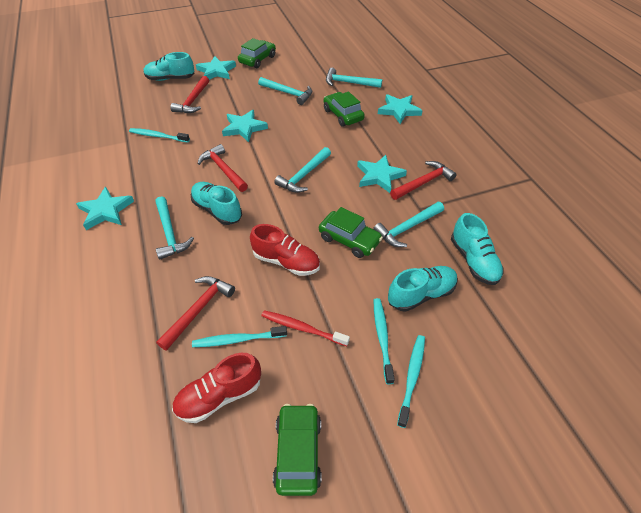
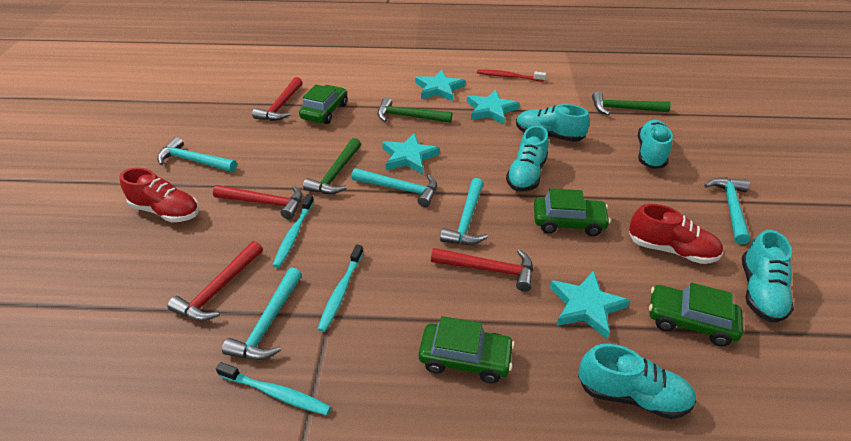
green hammer: none = 0 -> [303,138,361,194] [377,97,452,123] [592,91,671,115] = 3
turquoise shoe: [144,52,195,81] [191,182,242,225] [388,266,458,312] [451,213,504,285] = 4 -> [506,126,549,192] [516,104,590,142] [578,344,697,419] [638,120,673,169] [742,230,794,322] = 5
turquoise star: [76,187,134,230] [196,56,236,80] [222,110,268,142] [357,155,407,193] [378,94,423,124] = 5 -> [382,133,440,174] [415,70,465,101] [467,90,519,124] [550,270,630,339] = 4
turquoise toothbrush: [129,128,190,143] [192,326,287,347] [374,298,395,384] [397,335,425,428] = 4 -> [216,362,331,415] [272,194,314,268] [317,245,364,332] = 3

